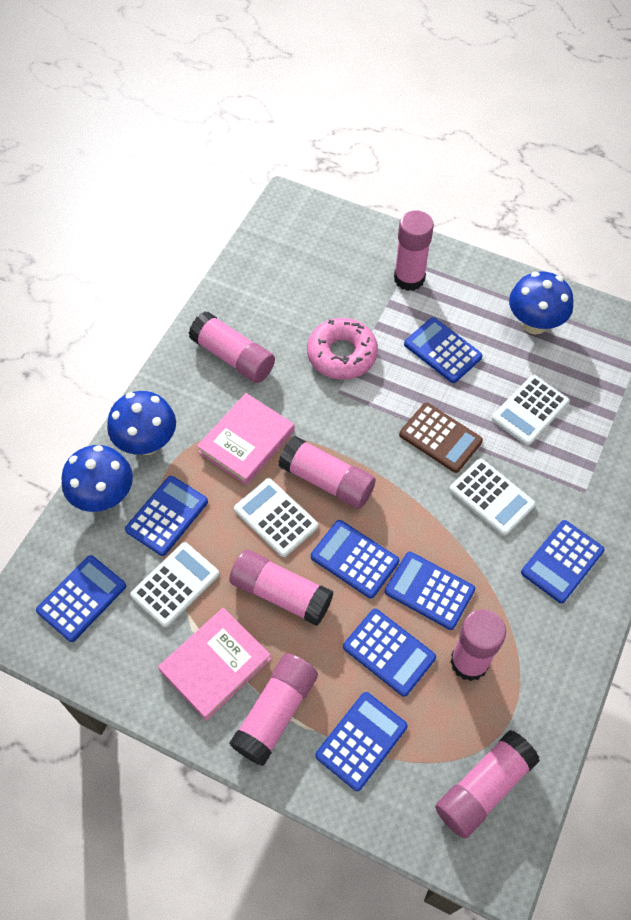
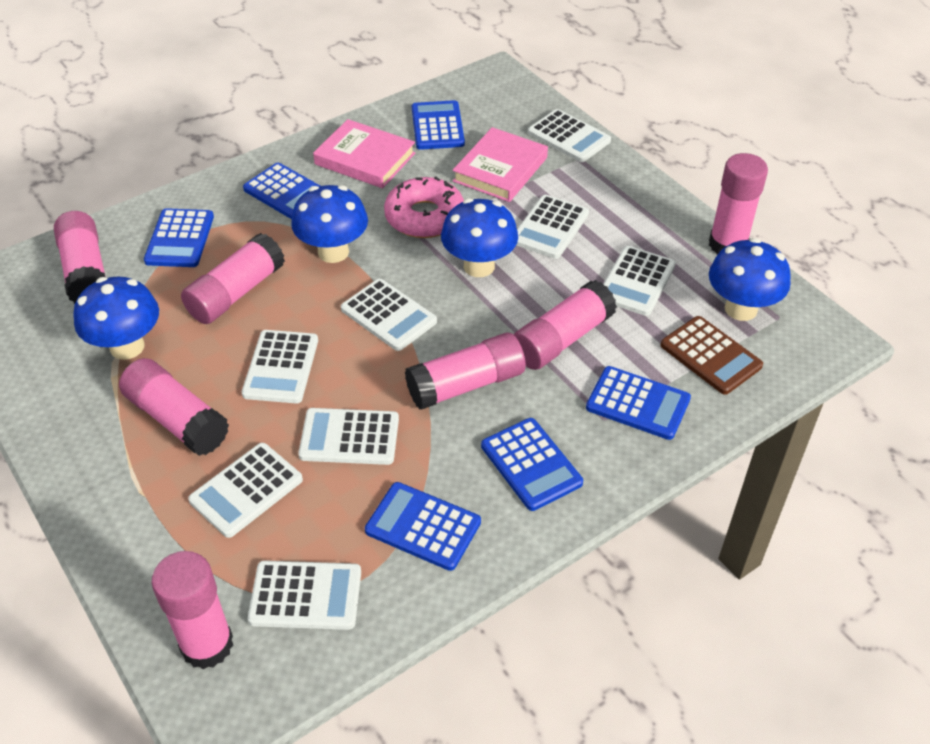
blue calculator: [36,555,126,642] [125,476,208,556] [311,520,399,598] [315,692,408,791] [343,609,436,697] [385,552,475,630] [404,318,483,383] [521,520,605,603] = 8 -> [144,208,214,267] [243,163,320,219] [365,482,481,571] [412,100,465,150] [481,418,583,511] [586,366,691,440] = 6
blue mushroom: [61,445,133,512] [107,391,176,455] [509,271,573,334] = 3 -> [73,277,159,360] [291,185,368,263] [441,198,518,277] [709,238,791,321] = 4
white calculator: [130,542,219,627] [234,478,318,557] [449,459,535,536] [492,375,569,446] = 4 -> [188,443,303,538] [242,330,318,403] [248,560,361,630] [298,408,399,465] [341,279,437,351] [516,195,589,259] [528,109,611,162] [603,246,676,316] = 8

